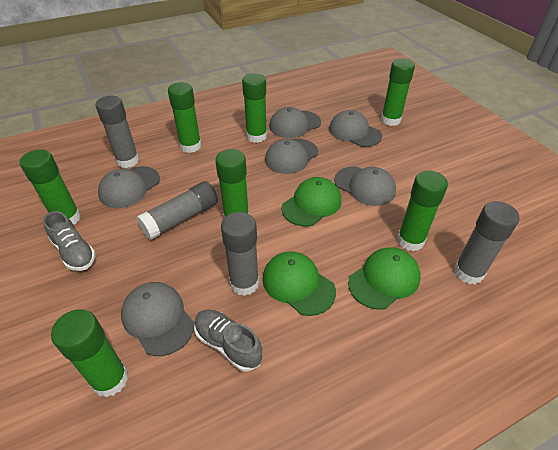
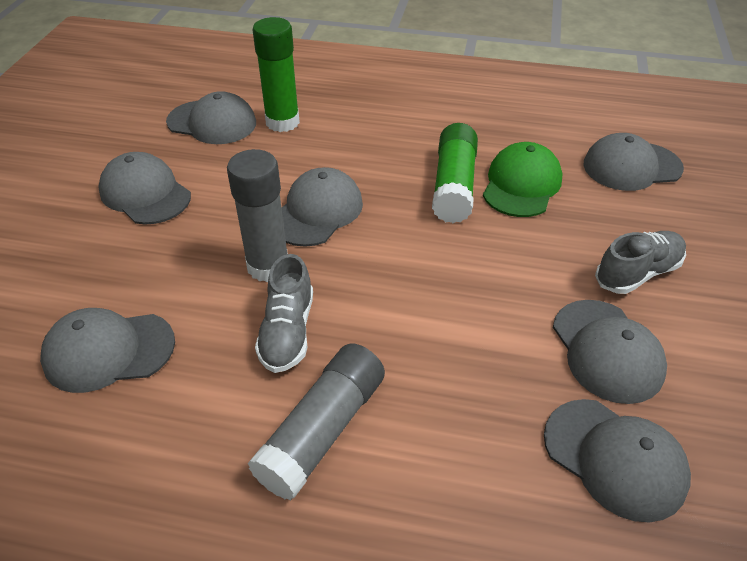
green cap: [262,251,336,316] [281,177,341,226] [348,247,421,310] = 3 -> [483,142,563,217] = 1
green glue stick: [20,149,81,225] [51,309,128,397] [168,82,202,153] [215,149,249,218] [242,73,267,143] [381,59,415,126] [397,171,448,251] = 7 -> [253,17,300,132] [432,123,478,223] = 2
grey cap: [98,166,160,208] [121,282,194,356] [265,139,318,174] [269,107,321,138] [329,110,382,147] [334,167,396,206] = 6 -> [40,308,175,393] [98,152,191,225] [166,91,256,144] [282,167,363,247] [544,399,691,522] [553,300,667,404] [584,133,684,191] = 7
grey glue stick: [95,96,139,168] [137,181,218,240] [221,212,259,296] [454,201,520,284] = 4 -> [227,149,288,282] [248,343,385,500] = 2

